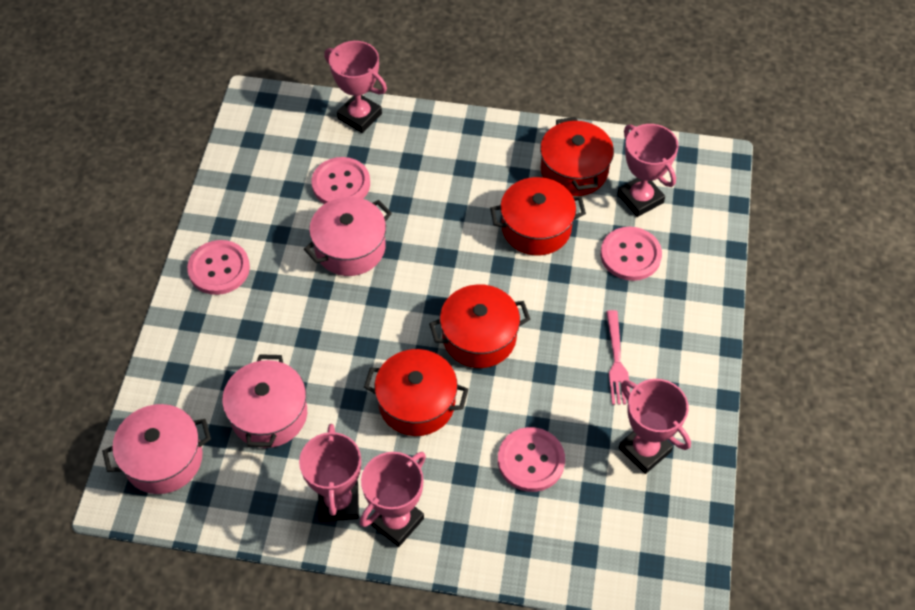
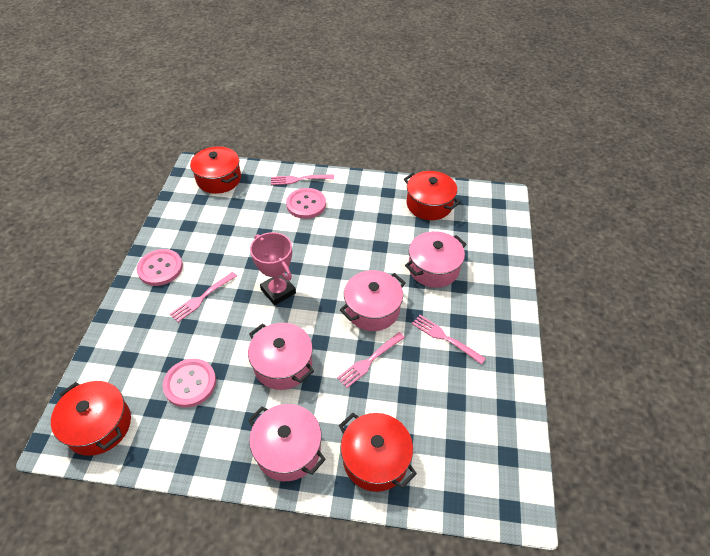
pink button: [187,240,250,295] [312,157,370,204] [498,427,565,492] [601,227,662,281] = 4 -> [136,249,183,286] [163,359,216,408] [286,188,326,219] = 3
pink fork: [606,310,630,405] = 1 -> [170,272,237,322] [271,174,334,185] [337,332,405,388] [412,315,486,365] = 4
pink pot: [102,404,211,494] [222,354,307,448] [304,197,392,276] = 3 -> [248,323,314,390] [248,404,326,481] [340,270,406,331] [405,231,467,288] = 4
pink trophy: [299,424,361,521] [324,41,387,133] [360,452,426,547] [618,124,679,217] [619,379,691,474] = 5 -> [250,232,296,306] = 1

